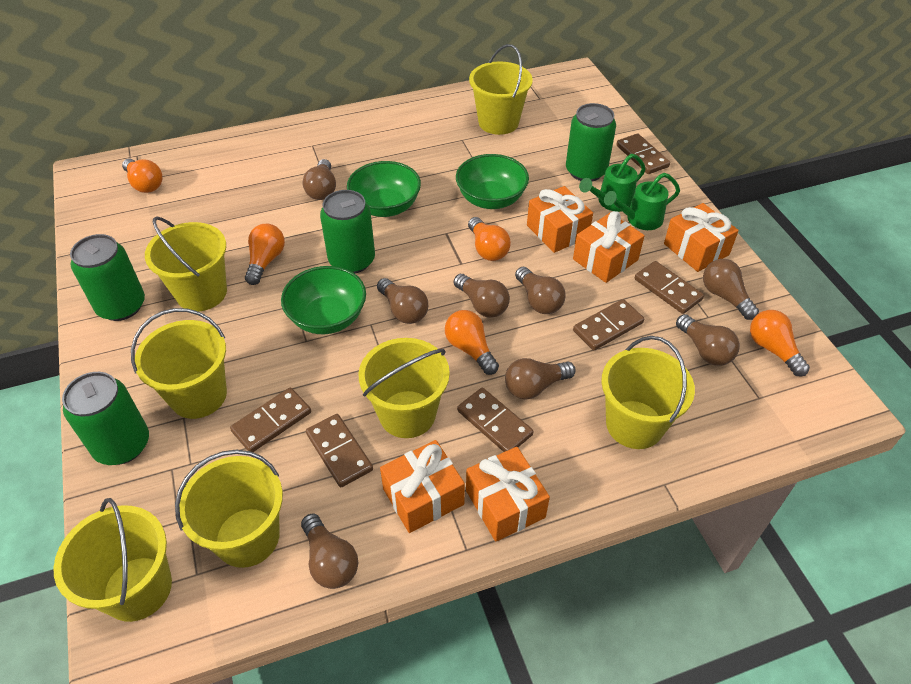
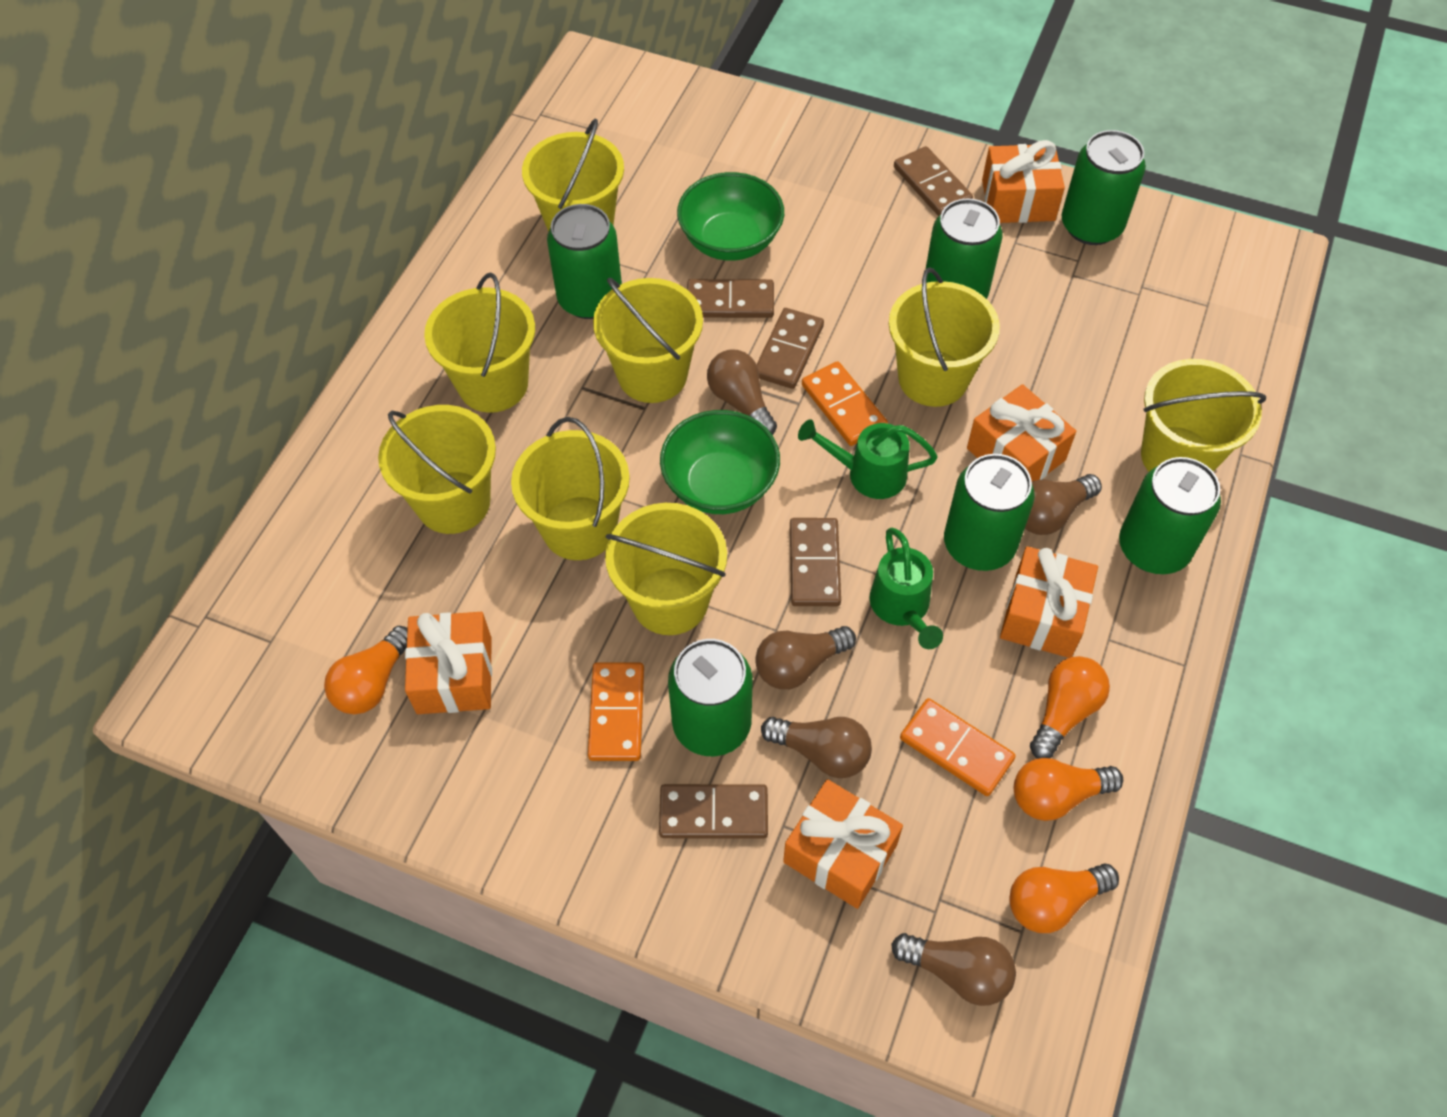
brown domino: [230,387,311,452] [306,414,373,487] [457,388,533,452] [573,299,644,350] [616,134,670,174] [635,261,704,314] = 6 -> [659,784,768,838] [687,279,774,318] [757,308,824,389] [790,518,841,606] [894,146,973,216] = 5
brown light bulb: [301,514,358,589] [303,159,336,200] [377,278,428,324] [454,274,510,318] [505,358,576,400] [515,267,565,314] [676,314,740,366] [703,259,759,320] = 8 -> [707,349,777,435] [755,626,856,689] [761,717,872,778] [891,933,1016,1006] [1025,474,1102,535] = 5
green bowl: [281,266,366,334] [347,161,421,217] [456,154,529,209] = 3 -> [660,410,780,514] [677,172,784,261] = 2
green can: [62,372,149,465] [70,234,145,321] [320,190,375,273] [566,103,616,182] = 4 -> [547,204,622,319] [668,639,753,756] [925,198,1002,299] [944,454,1035,571] [1062,130,1146,245] [1119,457,1221,574] = 6
orange domino: none = 0 -> [588,662,644,761] [802,361,888,446] [900,698,1016,796] = 3
orange light bulb: [122,159,162,193] [245,224,285,285] [445,310,499,375] [468,217,511,261] [750,310,810,377] = 5 -> [324,626,408,714] [1009,864,1119,933] [1014,758,1123,821] [1030,656,1110,759] = 4
yellow bucket: [53,498,172,622] [131,308,227,419] [145,217,227,311] [175,450,283,568] [359,338,450,438] [469,44,533,135] [601,336,695,449] = 7 -> [378,405,496,534] [424,273,535,413] [511,417,630,560] [522,118,624,232] [593,277,703,403] [605,503,727,635] [889,267,1000,407] [1141,359,1266,472] = 8

